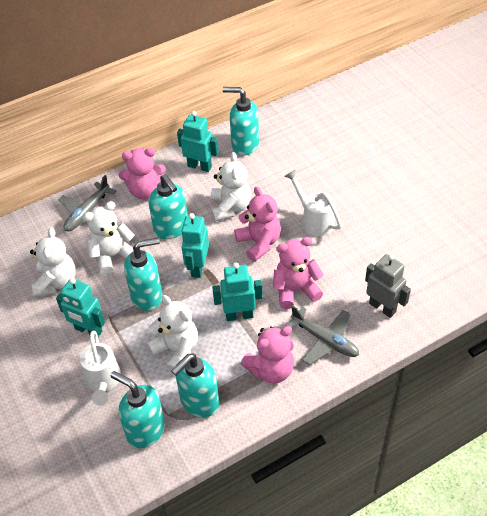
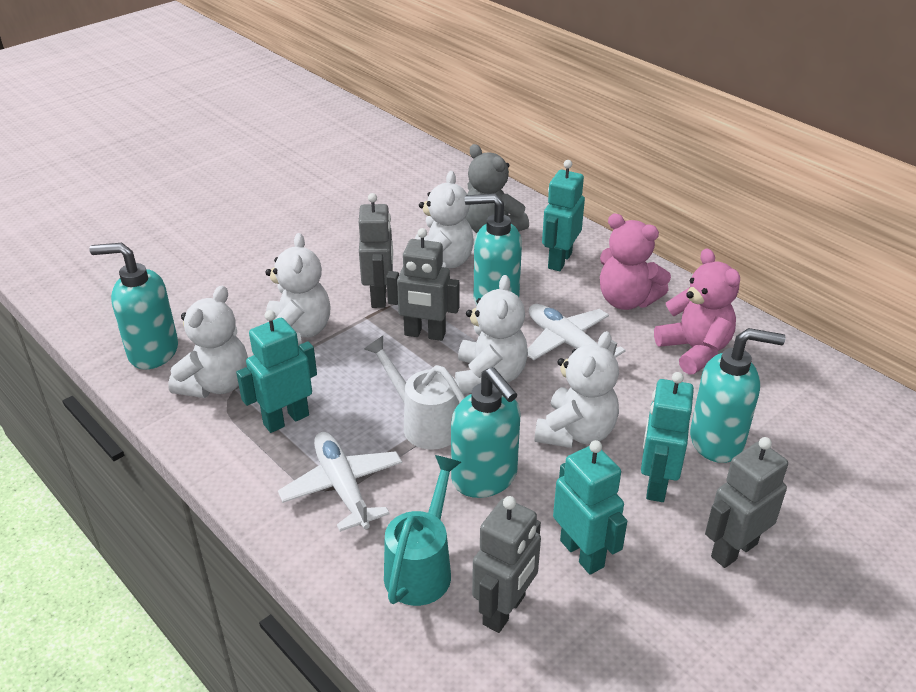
grey plane: [58,175,117,231] [286,306,359,365] = 2 -> none = 0
grey robot: [365,254,411,318] = 1 -> [359,193,393,308] [386,228,459,341] [472,496,541,633] [705,437,788,568] = 4
grey teddy bear: none = 0 -> [465,144,529,233] = 1
pink teddy bear: [119,148,166,200] [234,186,281,262] [241,326,294,384] [273,237,324,309] = 4 -> [600,213,671,310] [654,248,740,375] = 2
turquoise soap dispenser: [111,371,165,449] [124,238,163,311] [148,174,188,239] [171,354,219,418] [223,87,259,156] = 5 -> [89,243,178,369] [451,367,521,498] [465,194,522,305] [690,328,786,463] = 4
turquoise watering can: none = 0 -> [384,455,461,606] = 1
white plane: none = 0 -> [278,432,402,532] [528,304,626,360] = 2
white teddy bear: [30,227,76,297] [83,201,135,275] [147,295,198,371] [211,152,251,222] = 4 -> [168,286,248,398] [265,233,331,345] [415,171,474,268] [455,275,528,394] [535,331,619,448] = 5
white watering can: [80,330,121,406] [285,170,342,236] = 2 -> [364,336,465,450] = 1

